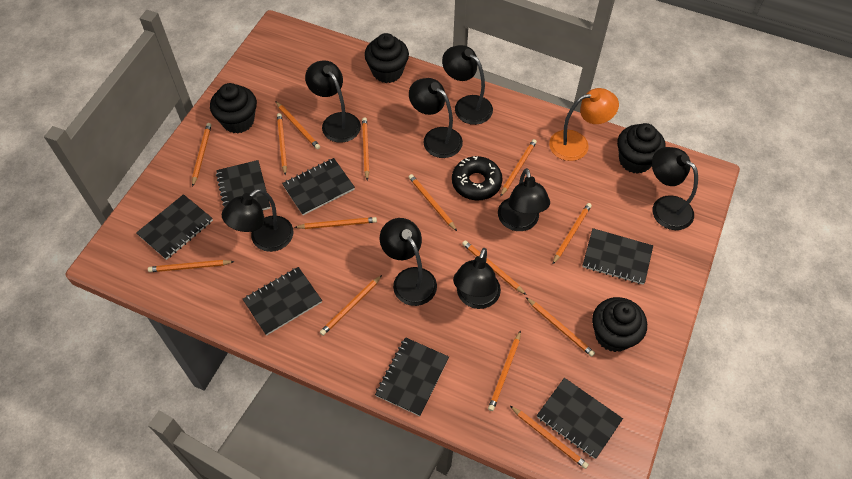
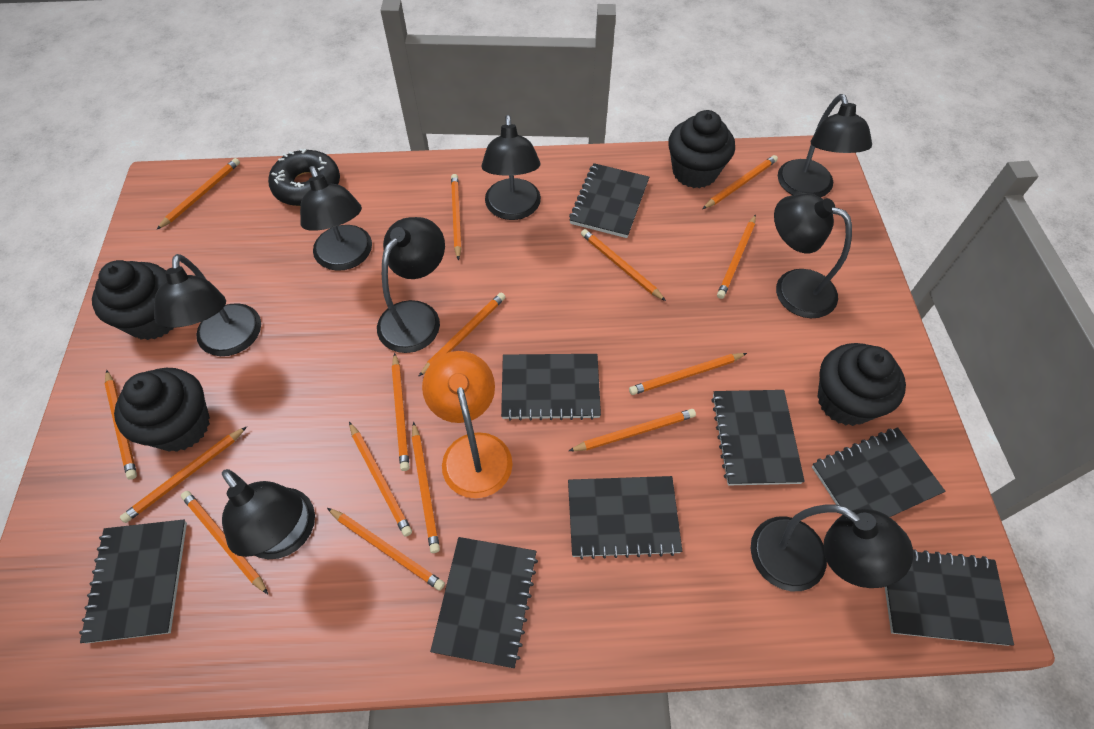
black notebook: [136,194,213,260] [216,160,270,210] [243,267,322,336] [282,158,355,215] [375,337,449,416] [537,378,623,459] [582,228,653,285] = 7 -> [79,519,187,643] [430,537,538,668] [501,354,601,421] [568,476,682,559] [569,163,649,238] [711,390,805,486] [812,427,945,517] [885,549,1014,646] = 8
orange pencil: [148,260,235,272] [192,123,211,187] [275,101,320,149] [277,113,287,175] [294,217,377,229] [320,275,382,336] [362,117,369,180] [409,174,457,231] [462,240,526,295] [488,330,521,411] [500,139,537,197] [510,406,589,469] [526,297,595,357] [552,203,592,265] = 14 -> [105,370,137,480] [120,427,247,523] [156,158,240,230] [181,491,268,594] [327,508,445,591] [349,422,412,537] [392,353,409,471] [412,422,440,553] [418,292,505,377] [451,174,462,260] [569,409,696,451] [581,229,666,301] [629,353,747,395] [703,155,778,209] [717,214,756,299] = 15

